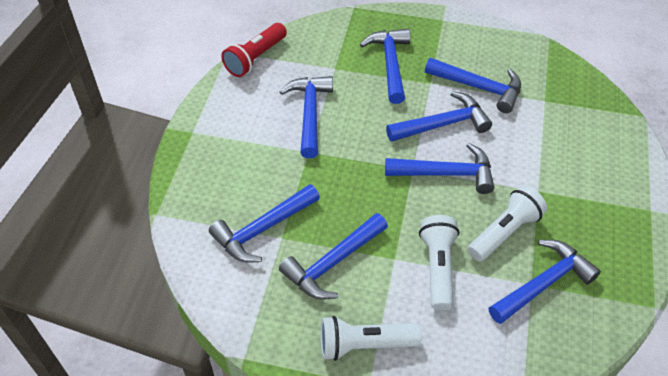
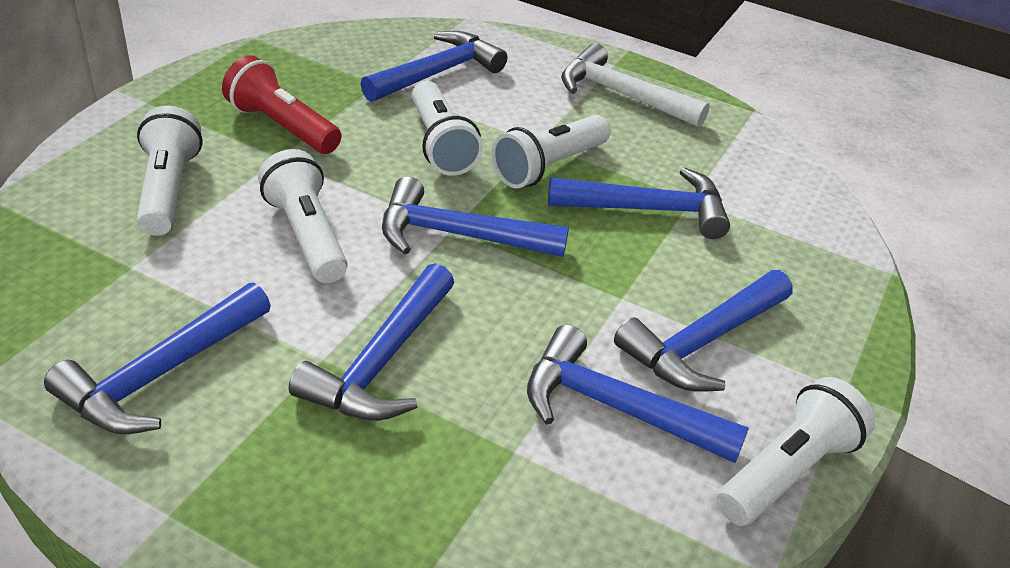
blue hammer: [209,184,320,263] [279,213,388,300] [280,76,333,158] [360,29,410,104] [385,143,494,194] [386,91,492,142] [425,58,521,113] [489,240,601,324] = 8 -> [44,283,271,434] [289,263,454,421] [360,31,507,102] [382,176,569,257] [527,325,749,463] [548,167,730,239] [614,270,793,392] = 7
white flashlight: [320,316,422,361] [419,215,459,311] [468,185,547,262] = 3 -> [137,106,202,236] [258,149,348,283] [412,81,483,176] [492,115,611,188] [716,377,875,526] = 5
white hammer: none = 0 -> [561,43,710,127] = 1

